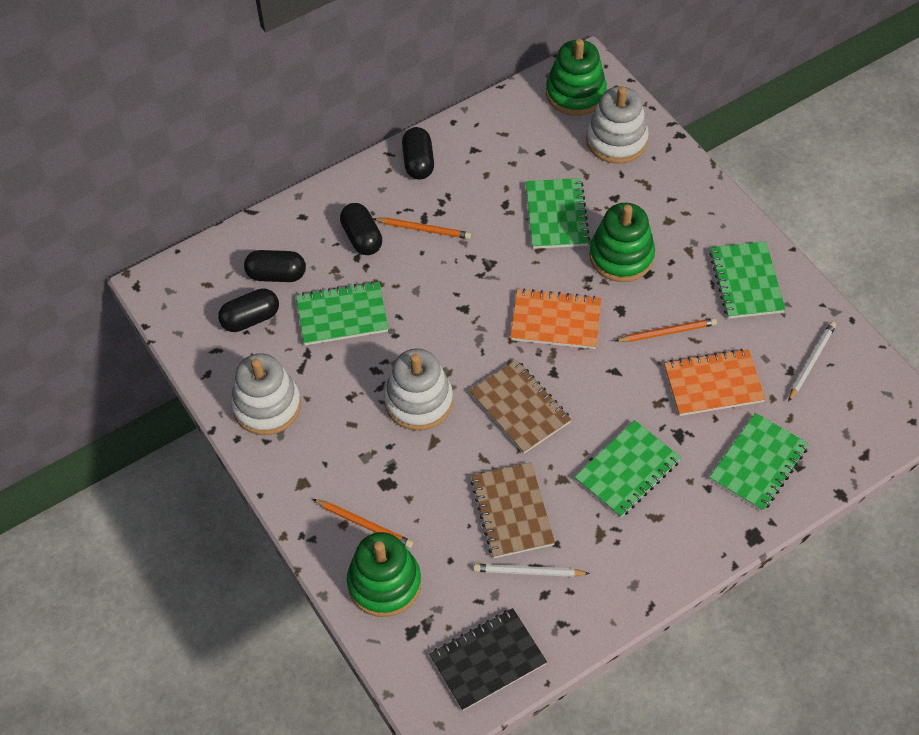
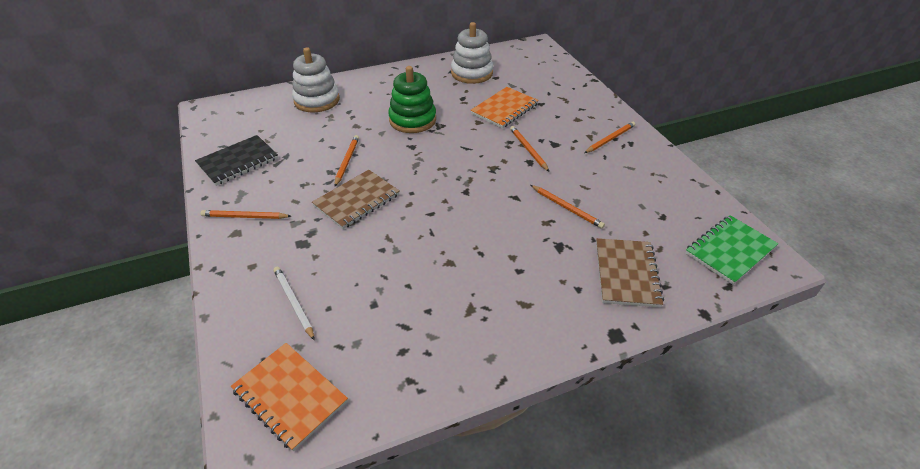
black capsule: [218,288,279,332] [244,250,306,282] [340,203,382,255] [402,127,434,180] = 4 -> none = 0
green notebook: [296,281,388,345] [526,178,590,249] [575,420,681,518] [709,241,786,319] [709,413,809,512] = 5 -> [685,215,778,285] = 1
green stacking toy: [347,532,421,617] [546,39,607,116] [589,203,655,282] = 3 -> [388,66,436,133] = 1
orange pencil: [313,499,413,548] [373,217,471,239] [615,318,717,342] = 3 -> [201,210,291,219] [334,135,359,186] [510,126,549,172] [531,185,605,229] [584,122,635,153] = 5
white pencil: [474,564,590,577] [788,322,836,402] = 2 -> [273,267,315,340] = 1
white stacking toy: [231,353,301,435] [384,349,453,431] [586,86,649,164] = 3 -> [292,47,340,112] [451,22,493,84] = 2

